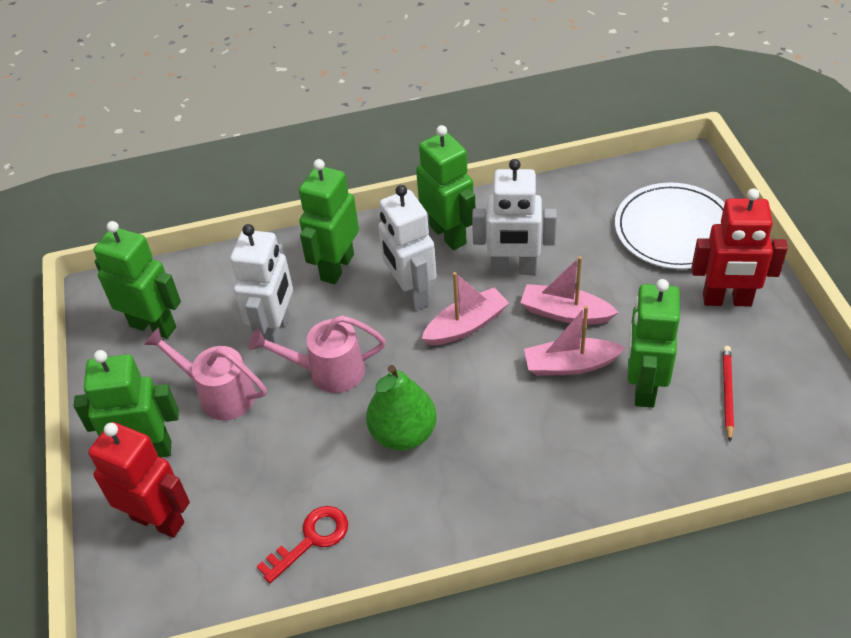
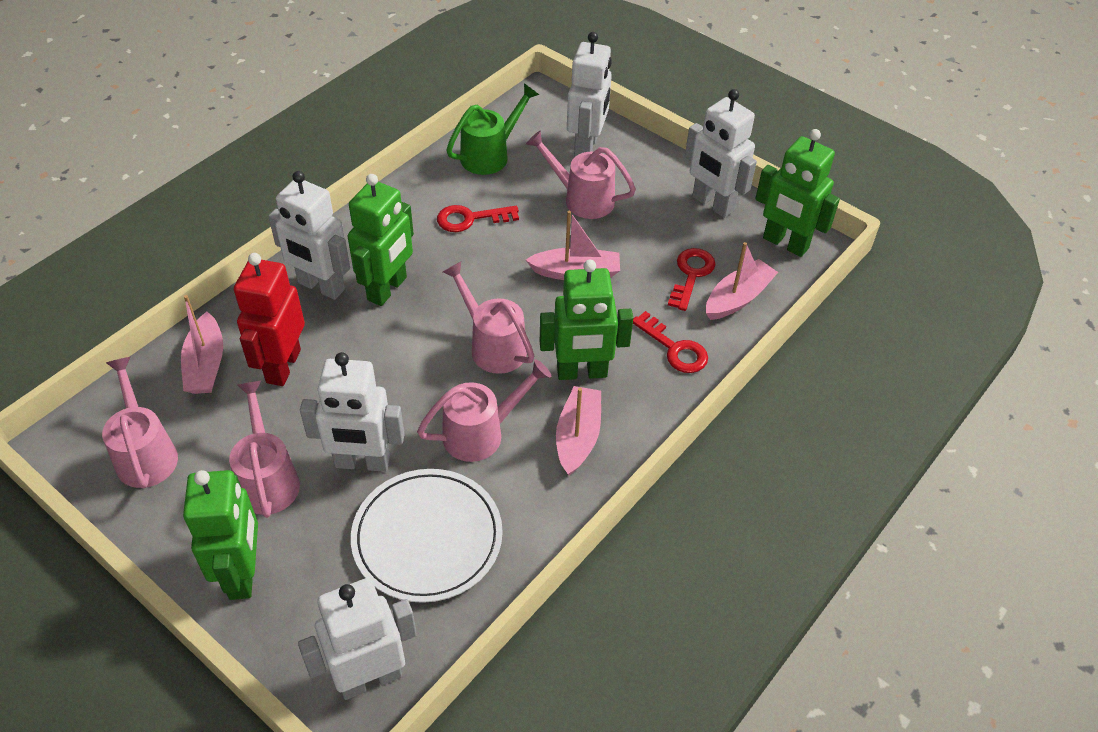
green pear: [366,365,437,451] = 1 -> none = 0
green robot: [74,350,179,457] [94,221,181,339] [299,159,359,284] [416,125,475,250] [628,279,680,408] = 5 -> [183,470,258,600] [348,174,414,306] [540,260,633,380] [755,129,840,257] = 4
green watering can: none = 0 -> [446,83,539,175] = 1
pink boat: [421,272,509,345] [520,256,619,324] [524,306,626,376] = 3 -> [181,295,223,394] [526,211,620,280] [556,386,601,476] [706,242,778,320] = 4
pink watering can: [144,327,266,420] [249,315,386,393] = 2 -> [102,357,178,489] [229,380,300,518] [417,359,551,462] [443,261,534,374] [526,130,636,219] = 5
red key: [257,506,348,583] = 1 -> [437,205,519,232] [633,311,708,373] [668,248,716,311] = 3
red pencil: [723,346,734,442] = 1 -> none = 0
red robot: [88,422,190,538] [692,188,788,306] = 2 -> [234,253,305,386] = 1
white robot: [230,224,293,348] [378,185,437,311] [472,159,557,275] = 3 -> [268,171,350,300] [298,578,417,700] [300,352,405,472] [567,32,612,157] [685,89,757,218] = 5

